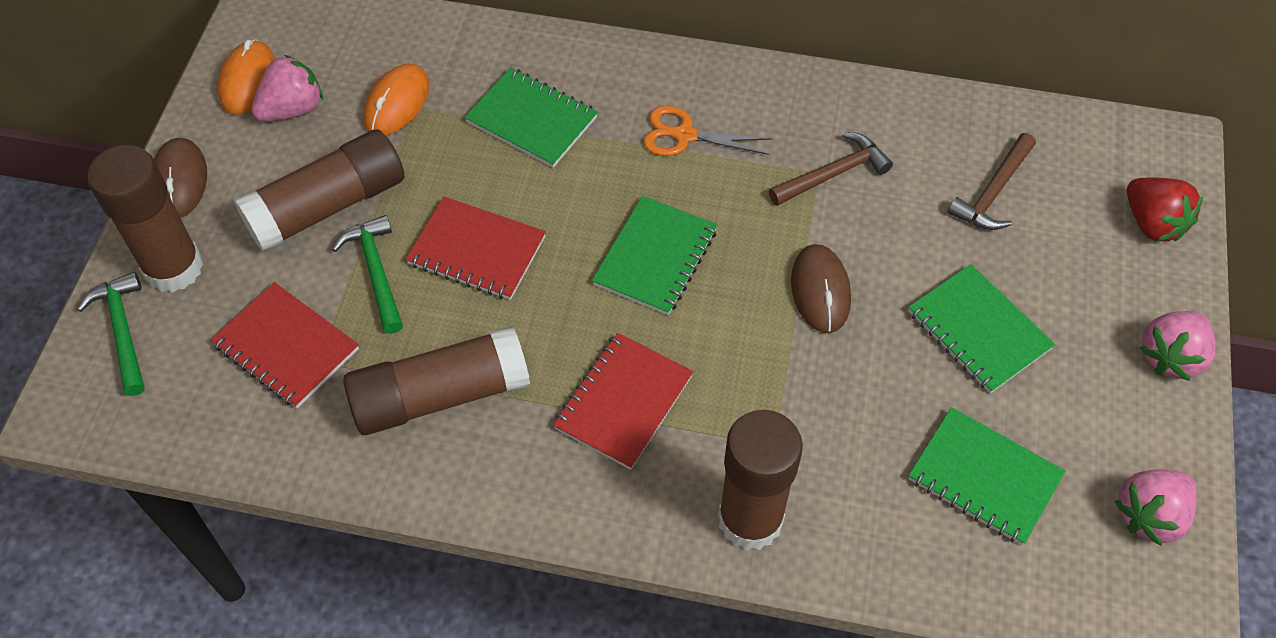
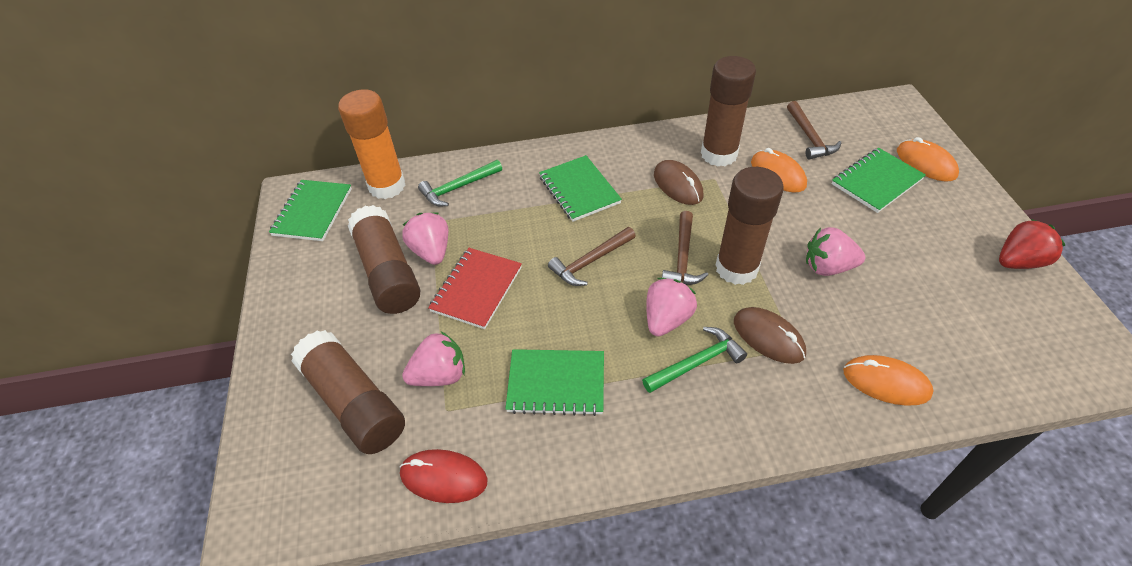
brown hammer: [769,132,893,206] [948,133,1036,230] = 2 -> [548,227,636,286] [662,211,708,285] [787,101,841,159] = 3
orange glue stick: none = 0 -> [338,89,406,199] = 1
orange mouse: [217,39,275,115] [363,64,429,135] = 2 -> [751,148,807,192] [843,355,934,406] [897,137,959,181] = 3
orange scissors: [643,106,772,156] = 1 -> none = 0
pink strawberry: [252,55,323,122] [1115,470,1197,546] [1140,311,1215,381] = 3 -> [402,213,448,265] [402,331,465,386] [646,278,697,336] [806,227,865,276] = 4
red mouse: none = 0 -> [400,449,488,503] = 1
red notebook: [211,282,359,409] [406,197,546,300] [553,333,693,470] = 3 -> [428,248,522,329] = 1

